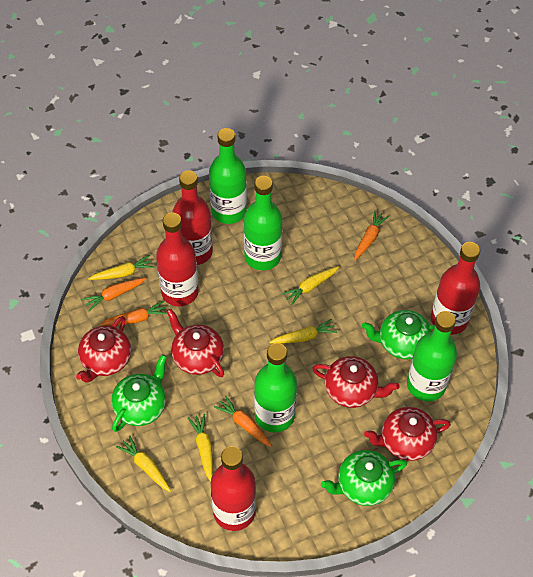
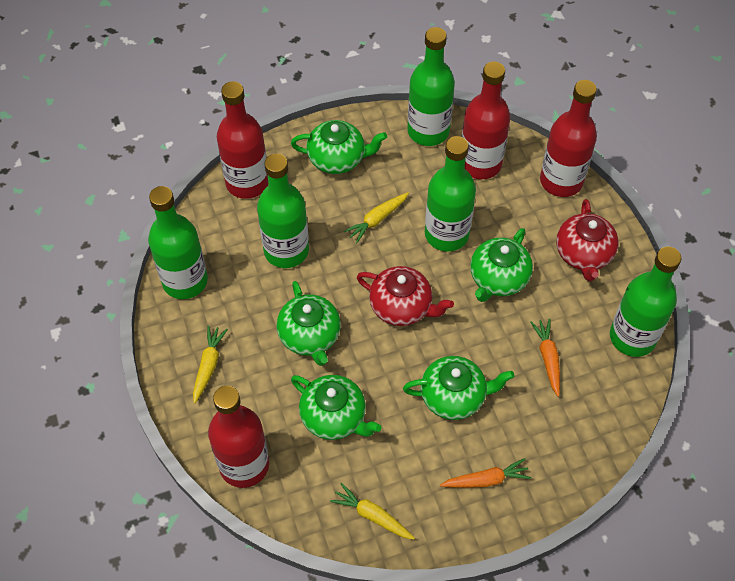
green bottle: [209,128,247,224] [244,176,282,271] [254,343,297,433] [407,311,457,401] = 4 -> [148,186,208,299] [257,154,309,268] [407,27,455,146] [425,136,476,252] [610,247,682,357] = 5
green teapot: [111,354,167,432] [321,450,407,506] [362,310,435,359] = 3 -> [277,281,341,366] [291,120,387,174] [291,375,382,440] [403,356,514,420] [470,228,533,302] = 5
orange carrot: [82,277,147,311] [100,301,167,326] [214,396,272,447] [354,211,389,260] = 4 -> [440,458,531,488] [530,319,560,397] = 2
red teapot: [76,316,131,383] [166,309,224,377] [312,356,399,408] [364,407,451,461] = 4 -> [357,266,454,326] [556,199,619,281] = 2
yellow carrot: [88,255,154,280] [116,435,171,492] [188,414,213,482] [269,319,337,344] [282,266,339,305] = 5 -> [193,325,228,404] [330,483,415,540] [344,192,409,243] = 3

